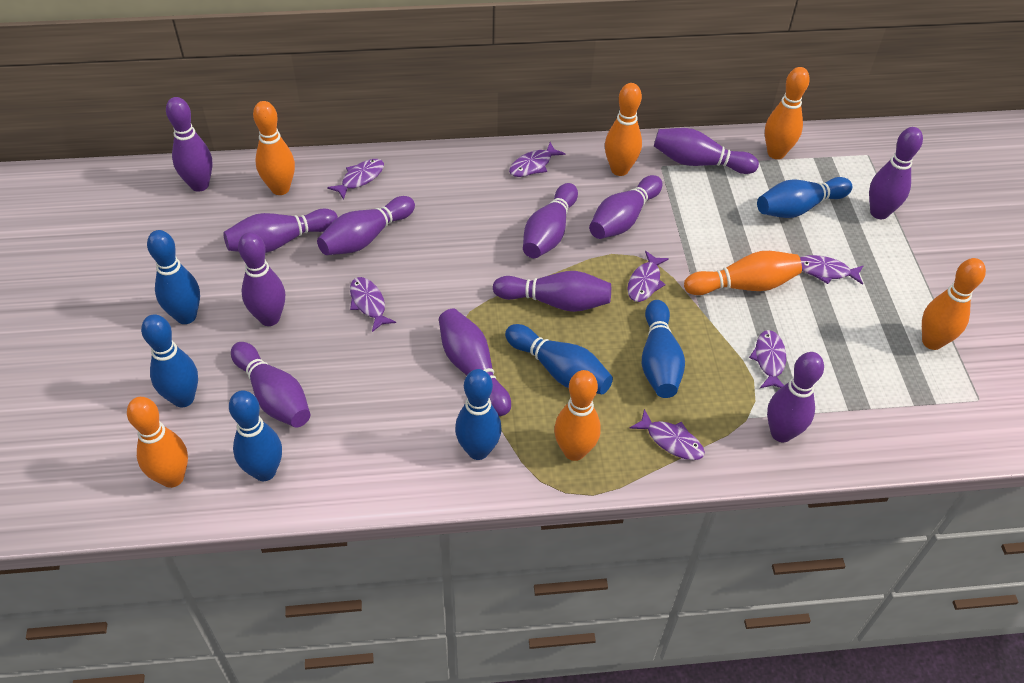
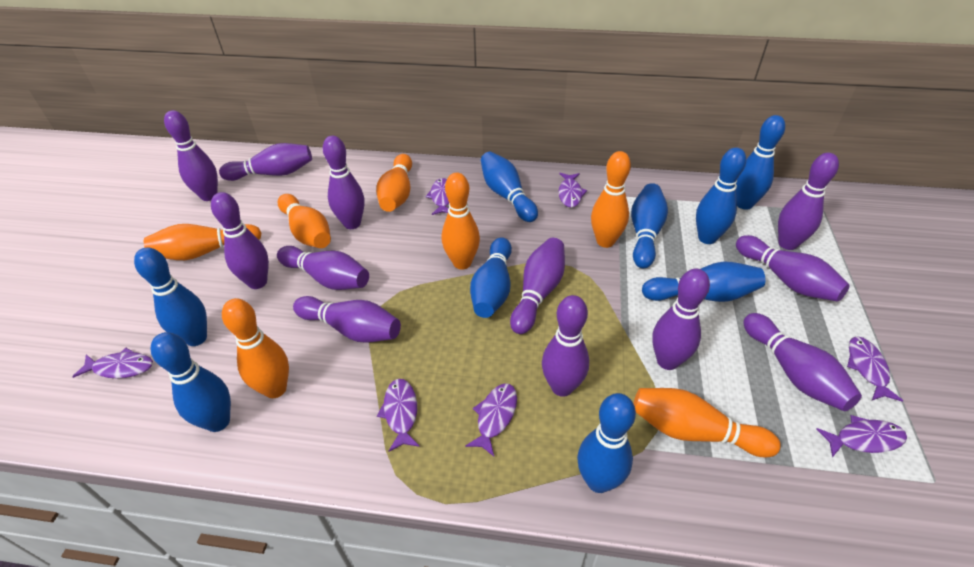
blue bowling pin: [141,314,198,407] [147,230,200,324] [229,390,282,481] [455,369,502,460] [505,324,613,394] [642,300,685,398] [757,177,852,218] = 7 -> [134,248,207,346] [150,332,231,432] [470,237,512,318] [481,152,538,222] [577,393,636,493] [631,183,668,268] [642,262,765,302] [696,148,746,244] [736,115,785,210] = 9

